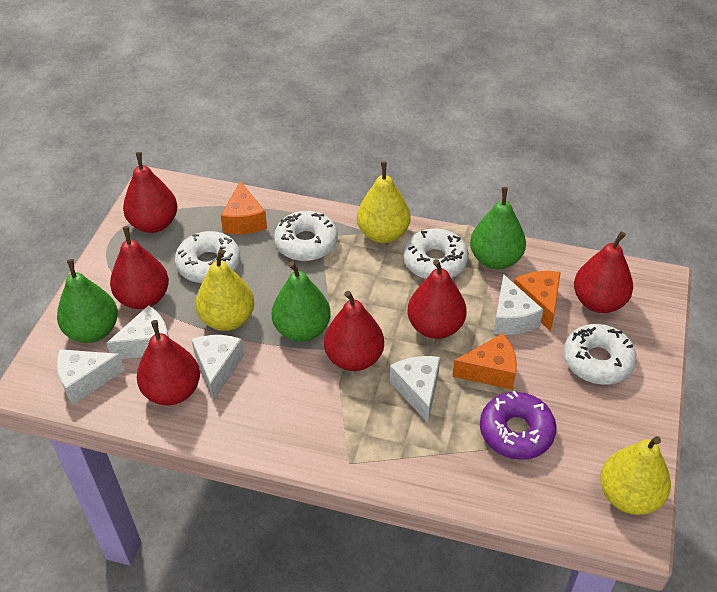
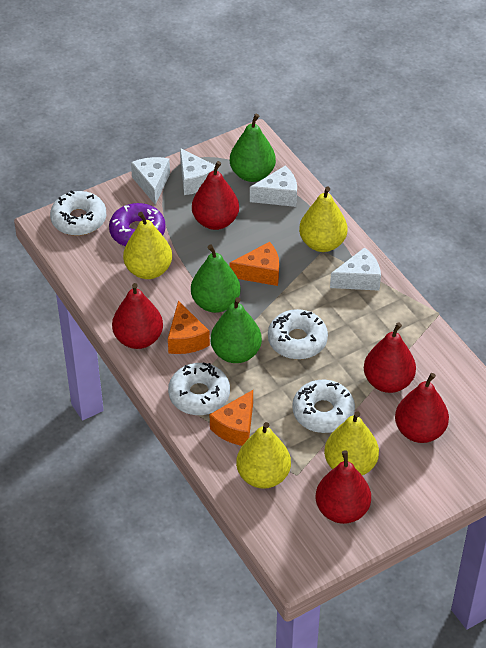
red pear: [110,226,169,309] [123,152,177,233] [137,320,200,405] [324,291,384,371] [407,259,467,339] [574,231,633,313] = 6 -> [112,283,163,349] [192,161,239,230] [316,450,371,524] [364,323,416,393] [395,373,449,443] = 5
white cheese: [57,349,125,404] [106,305,169,359] [191,335,244,400] [390,356,440,423] [493,274,543,335] = 5 -> [131,157,170,205] [180,148,218,195] [250,166,297,207] [330,247,381,291] = 4
yellow pear: [195,249,254,331] [357,162,411,243] [600,436,671,515] = 3 -> [123,212,172,279] [236,422,291,489] [299,187,347,252] [324,411,379,475] = 4

